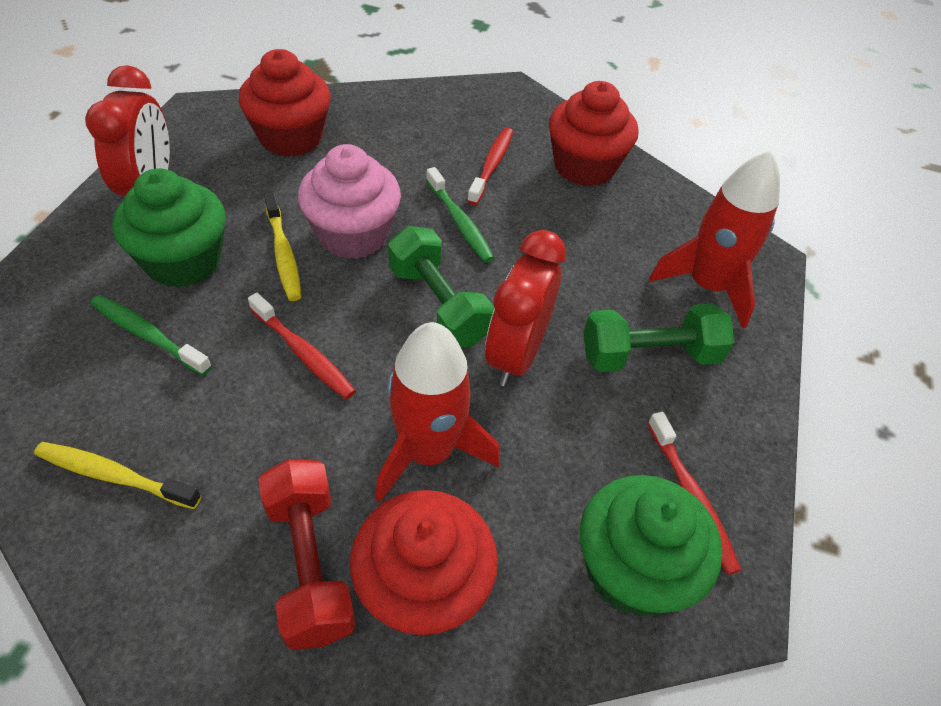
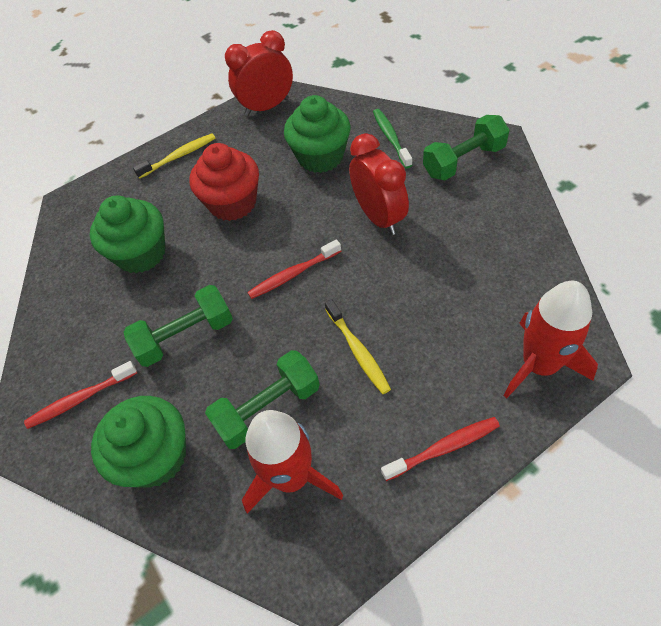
green cupcake: [112,168,225,288] [580,475,723,616] = 2 -> [90,196,165,273] [91,396,186,488] [284,95,351,173] = 3
green dumbbell: [388,226,494,347] [584,303,734,372] = 2 -> [124,285,233,367] [205,350,320,449] [423,115,510,180] = 3
green toothbrush: [91,295,212,375] [426,167,494,263] = 2 -> [373,109,412,168] = 1
pink cupcake: [298,144,401,259] = 1 -> none = 0
red cupcake: [238,49,331,157] [350,490,498,636] [549,81,638,186] = 3 -> [190,143,259,221] = 1
red dumbbell: [258,459,356,650] = 1 -> none = 0

